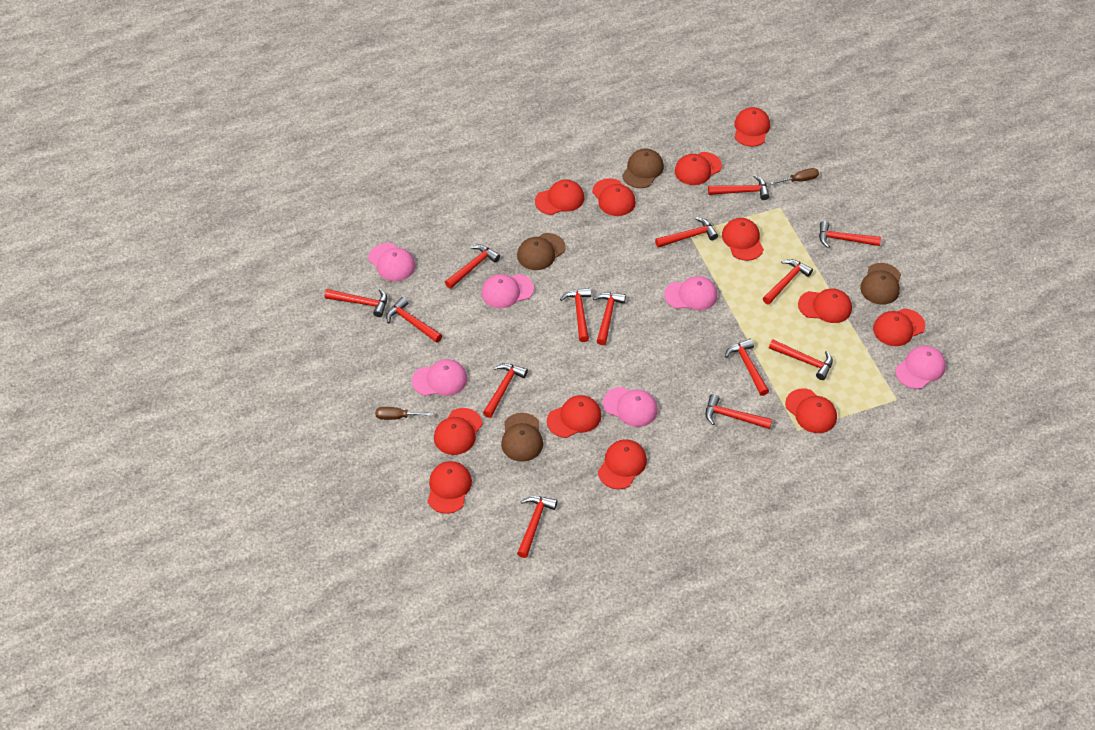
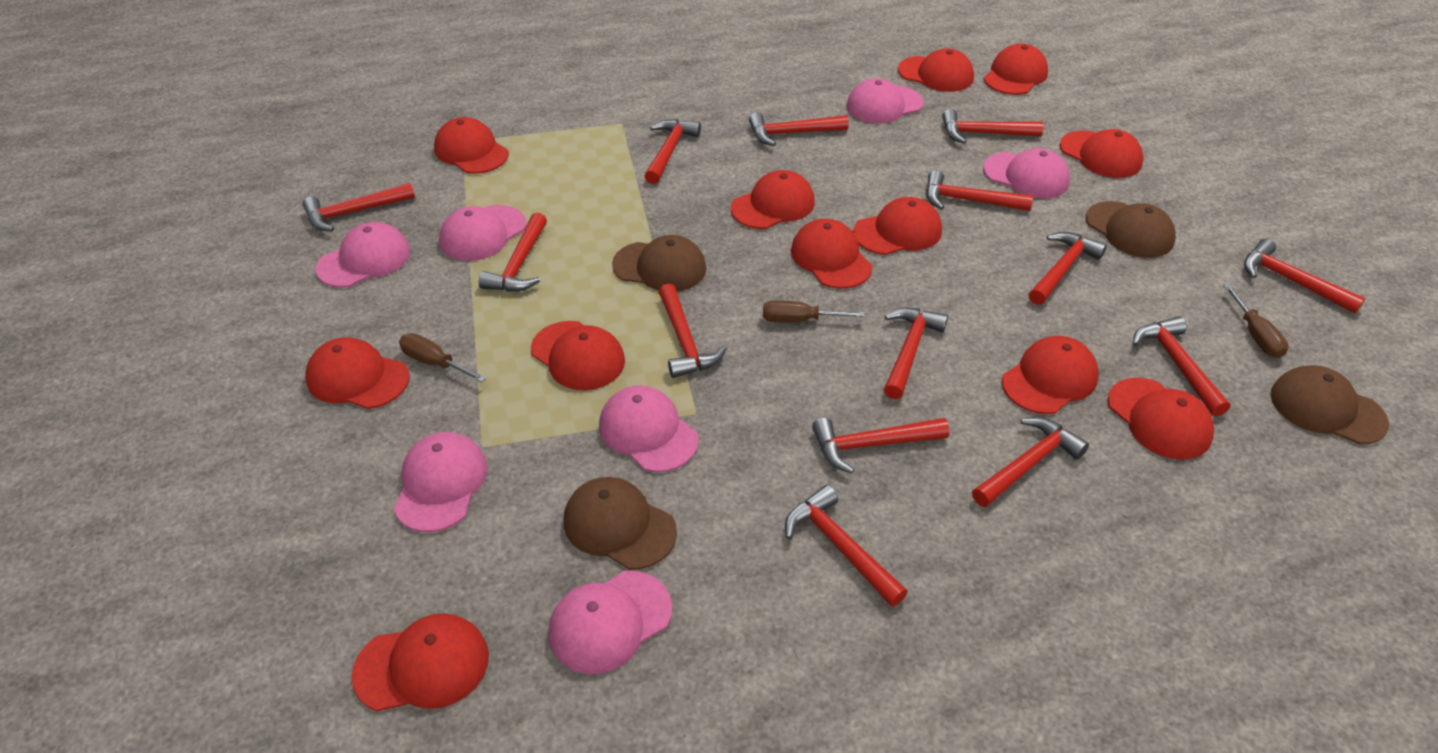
brown screwdriver: [376,407,433,420] [770,168,819,185] = 2 -> [399,333,486,382] [763,300,865,322] [1223,284,1288,358] = 3
pink cap: [368,243,415,281] [412,359,467,396] [481,274,534,308] [603,387,658,427] [664,276,717,310] [895,345,946,389] = 6 -> [316,222,410,288] [394,432,488,532] [439,205,526,261] [549,571,672,674] [599,385,699,472] [846,78,924,124] [983,148,1070,199] = 7

